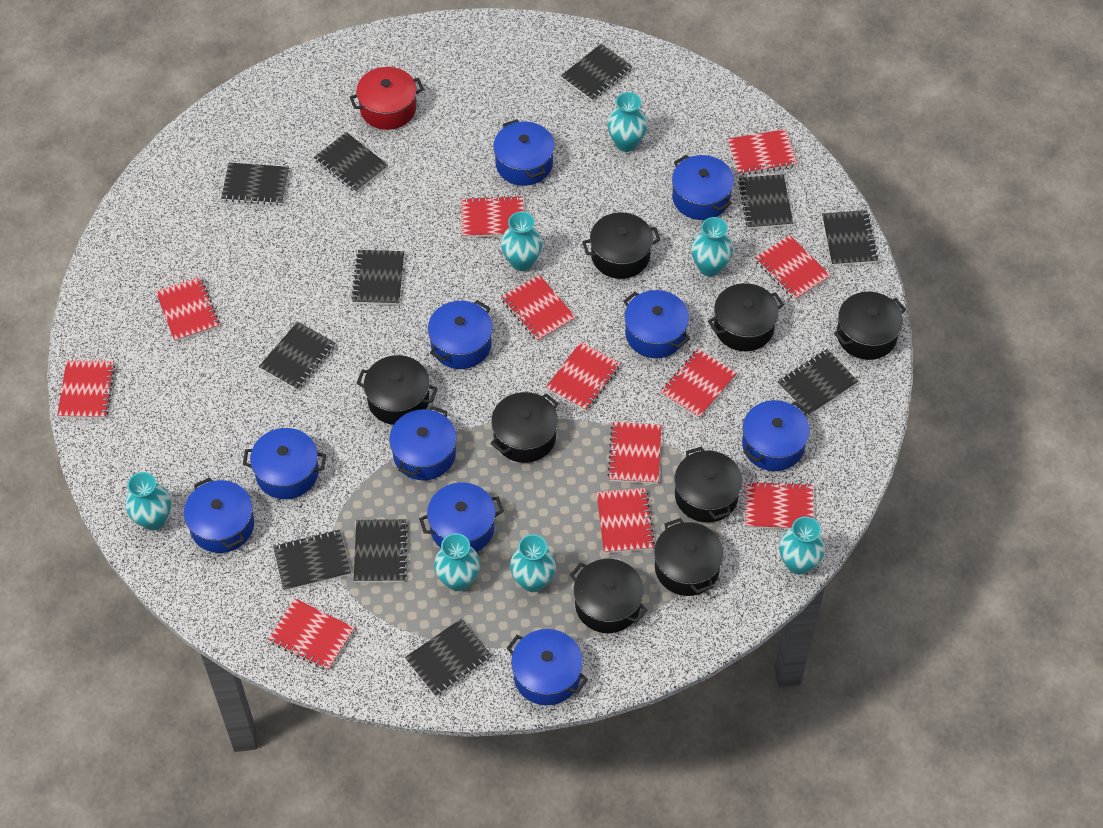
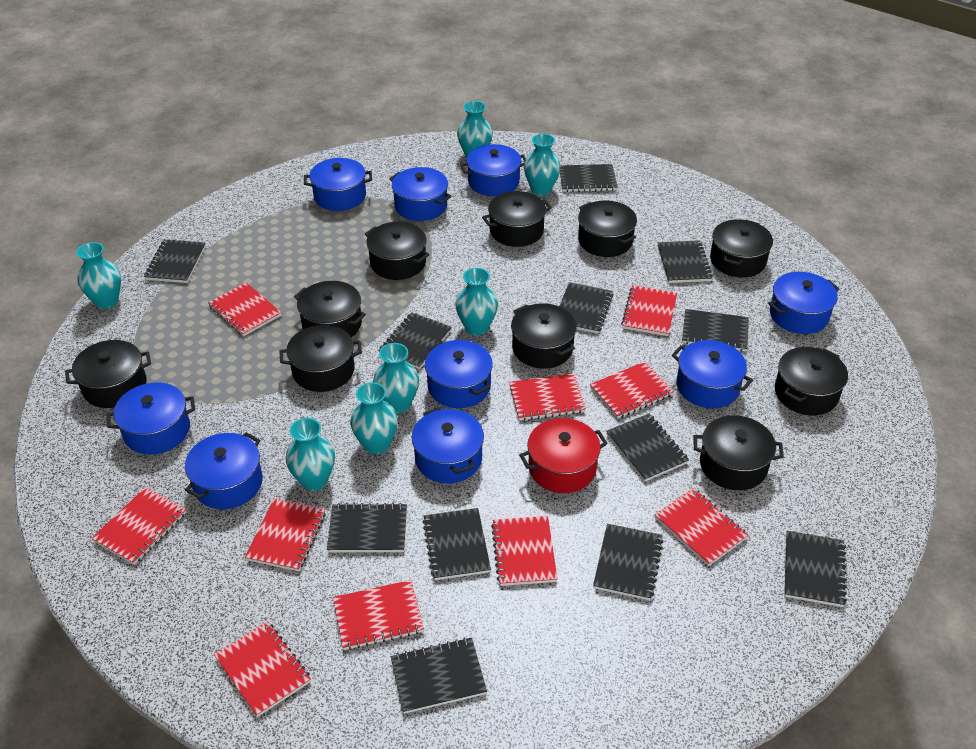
black notebook: [221,163,289,205] [259,321,335,390] [273,530,351,591] [314,132,388,192] [351,250,404,305] [354,519,408,582] [405,618,492,697] [561,44,633,101] [738,174,793,229] [778,349,858,416] [822,210,878,266] = 11 -> [144,239,206,283] [327,503,407,552] [378,312,452,369] [391,637,487,714] [422,508,491,580] [560,164,618,192] [560,282,613,334] [593,524,664,600] [606,414,689,481] [658,240,713,283] [682,309,749,352] [784,531,847,607] = 12
black pot: [356,355,438,425] [490,392,558,463] [570,559,647,633] [582,212,660,279] [654,518,724,596] [674,446,742,523] [708,283,784,351] [834,292,906,360] = 8 -> [65,340,151,408] [279,325,362,392] [294,281,366,338] [365,222,430,280] [482,191,552,247] [511,303,577,369] [578,200,637,257] [693,415,784,490] [710,219,773,278] [775,347,848,415] = 10
blue pot: [184,477,254,553] [243,428,326,499] [389,406,457,480] [419,482,504,552] [428,300,493,369] [493,119,555,186] [507,629,588,705] [623,290,690,358] [672,155,734,220] [742,400,810,471] = 10 -> [107,383,195,455] [185,432,263,509] [304,158,372,211] [389,167,451,221] [411,407,484,483] [425,340,493,408] [460,144,526,196] [672,340,753,408] [768,272,840,334] = 9
red notebook: [57,360,115,418] [156,277,220,342] [268,599,354,671] [461,195,523,237] [501,275,576,342] [546,342,621,411] [596,488,655,553] [608,422,661,484] [660,349,737,419] [728,129,797,176] [745,481,814,529] [755,235,831,300] = 12 -> [92,487,186,565] [208,283,281,336] [214,621,311,717] [245,498,326,571] [333,580,424,650] [491,516,558,586] [509,374,586,421] [590,361,674,419] [621,285,677,336] [655,488,748,566] = 10

